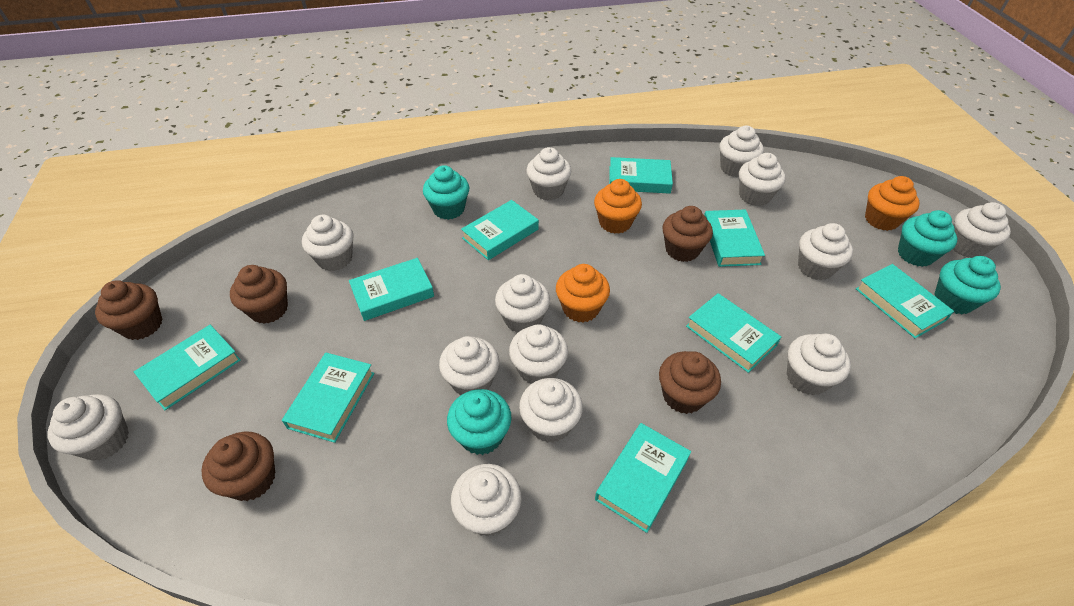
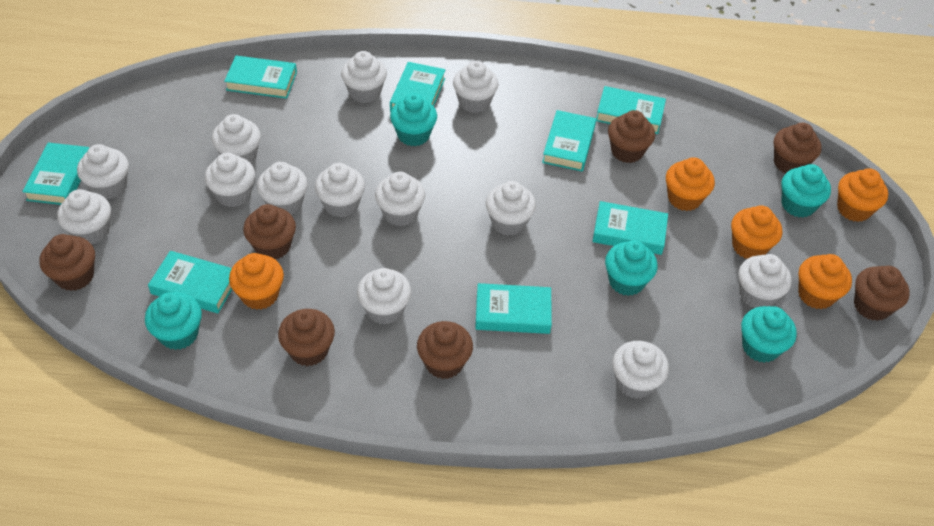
brown cupcake: [95,280,163,340] [201,432,275,501] [230,265,288,324] [659,351,721,414] [662,206,713,262] = 5 -> [39,234,95,291] [243,204,296,259] [278,309,335,366] [417,321,473,379] [608,110,655,163] [774,123,822,173] [854,266,910,321] = 7
orange cupcake: [556,264,610,323] [594,179,642,234] [865,176,920,231] = 3 -> [229,253,284,310] [666,157,715,211] [731,205,782,259] [798,254,852,309] [837,168,888,222] = 5
turquoise book: [134,325,241,410] [282,353,374,443] [349,258,434,321] [461,200,539,260] [595,423,691,533] [609,157,673,194] [686,293,781,373] [704,209,765,267] [856,264,954,338] = 9 -> [22,143,89,205] [148,251,232,313] [224,55,297,99] [390,62,445,111] [475,283,552,334] [542,110,596,172] [592,201,668,255] [596,86,666,134] = 8
turquoise cupcake: [423,165,469,220] [447,389,512,455] [898,210,957,267] [934,256,1001,314] = 4 -> [145,292,202,350] [390,93,437,146] [605,240,658,296] [741,306,797,363] [781,164,831,218] = 5

